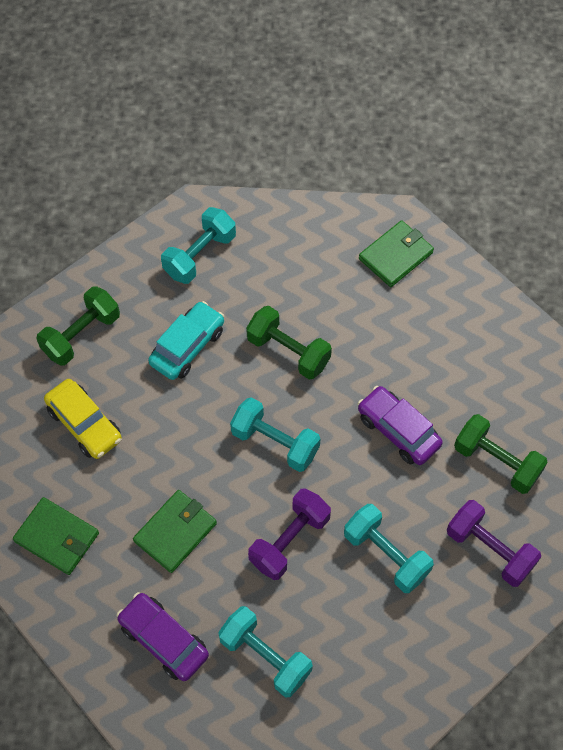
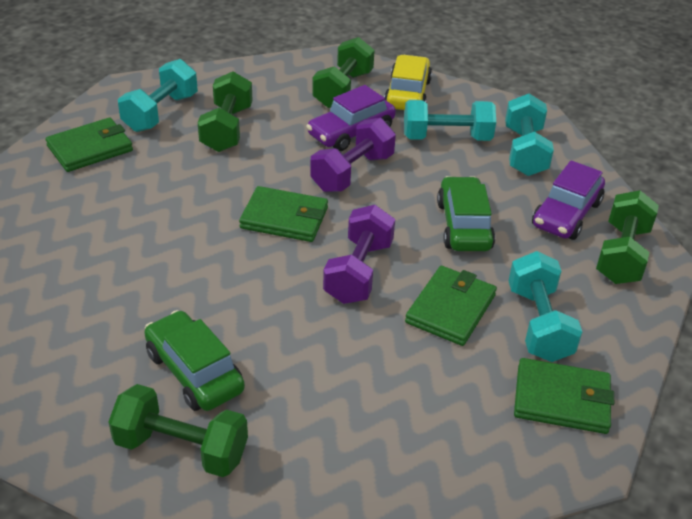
green car: none = 0 -> [144,310,245,411] [437,176,495,251] = 2
green dumbbell: [37,286,120,366] [246,306,332,380] [454,414,548,494] = 3 -> [108,384,248,477] [198,72,253,152] [312,37,375,108] [596,190,659,284] = 4
green wallet: [13,497,99,575] [133,490,217,573] [359,220,434,287] = 3 -> [45,118,133,172] [239,186,328,242] [405,266,497,346] [514,358,614,434] = 4
turquoise car: [148,301,224,380] = 1 -> none = 0

